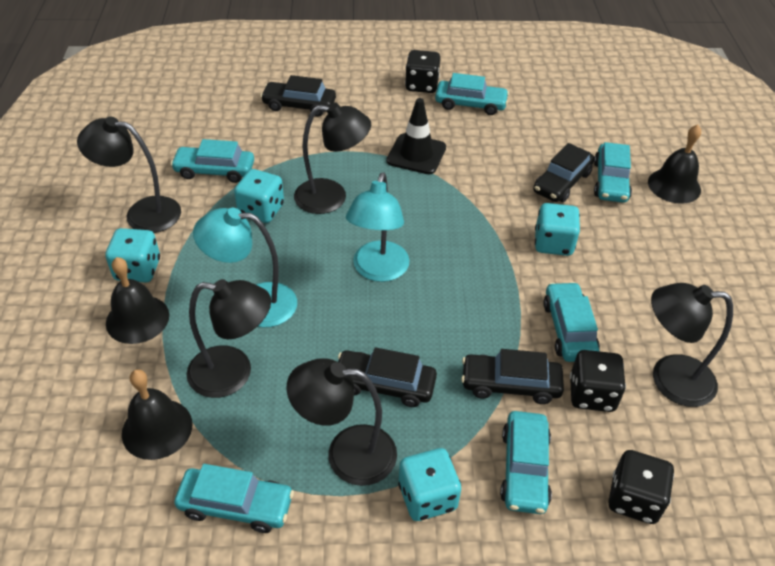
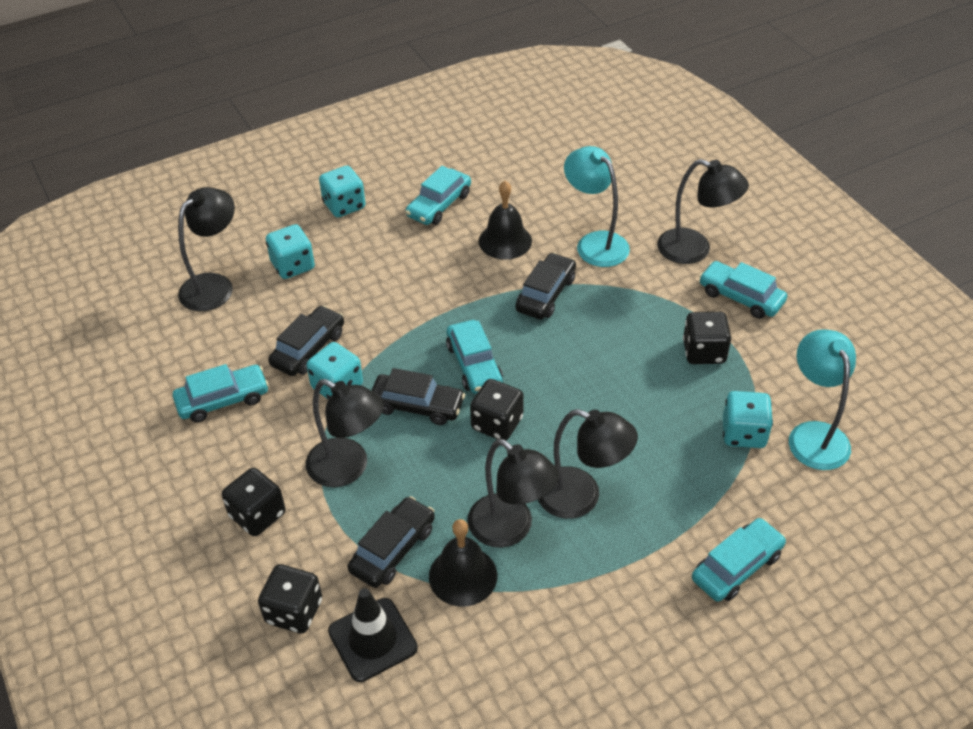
black bell: [106,257,169,344] [122,369,192,460] [648,125,701,204] = 3 -> [429,519,497,607] [479,181,532,260] = 2
black dice: [405,50,440,93] [570,350,626,412] [608,450,674,524] = 3 -> [222,468,285,536] [258,564,322,634] [470,379,524,441] [683,312,731,364] = 4
turquoise car: [171,139,254,183] [174,464,294,533] [435,73,509,115] [500,411,552,514] [543,282,600,362] [594,142,632,203] = 6 -> [173,364,269,422] [405,166,471,225] [446,320,503,394] [692,518,786,602] [699,261,787,319] = 5

